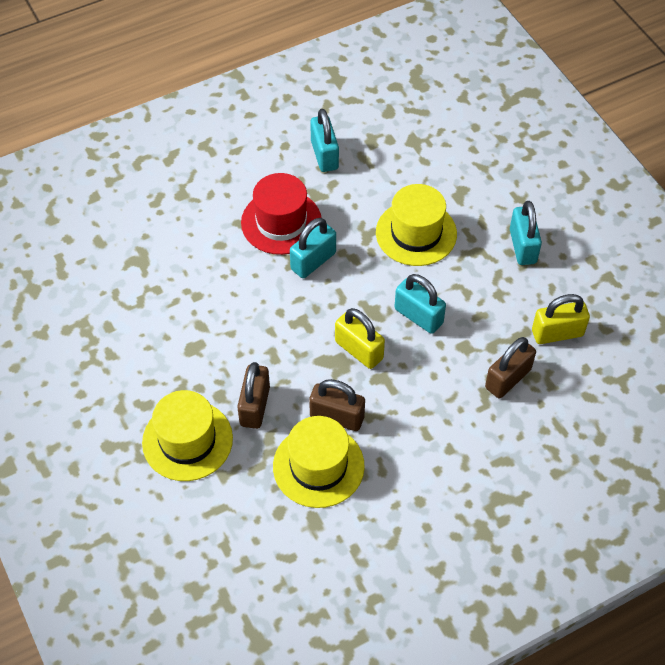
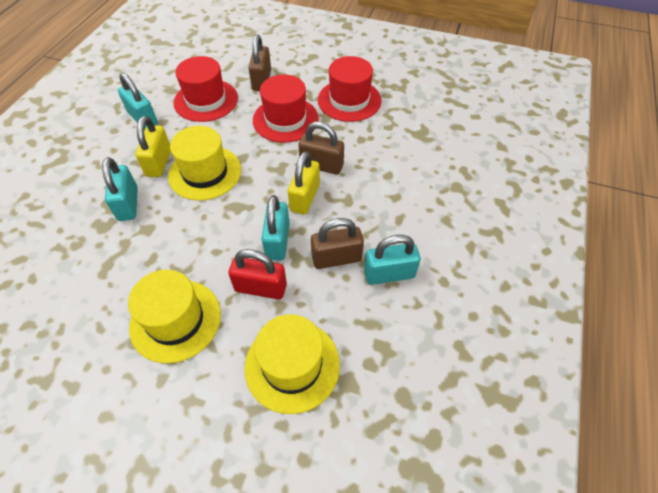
red hat: [241,173,321,255] = 1 -> [173,56,238,122] [253,75,319,143] [318,56,381,122] = 3
red padlock: none = 0 -> [228,249,287,300] = 1

